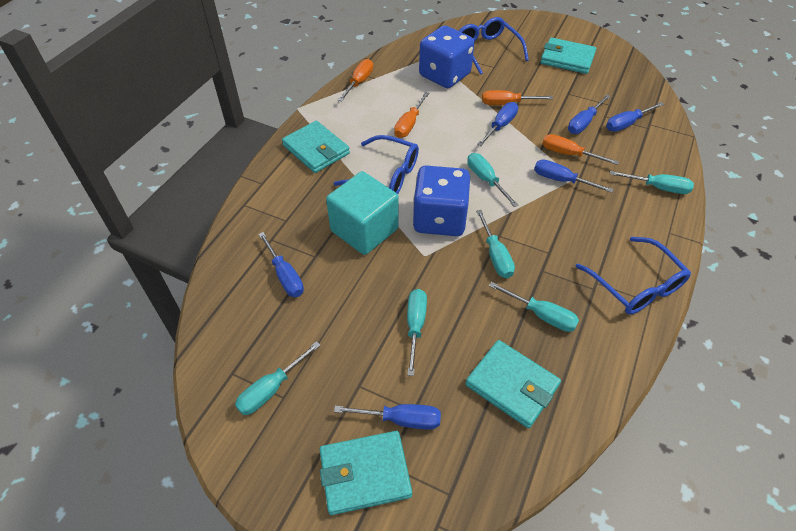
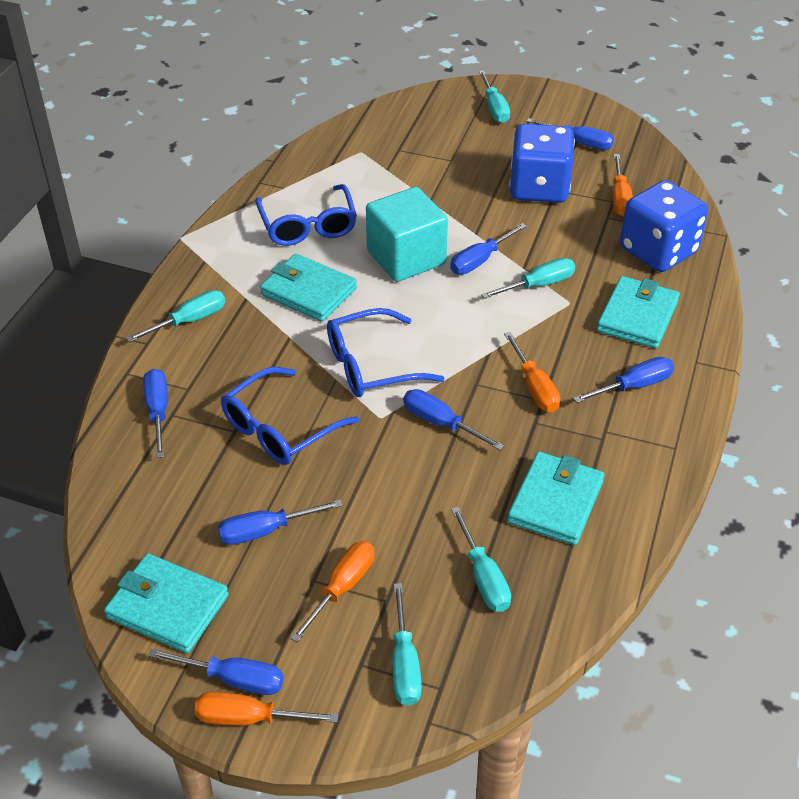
blue screwdriver: [258,232,304,297] [334,404,441,430] [477,102,518,146] [534,159,614,193] [568,94,611,134] [606,102,665,132] = 6 -> [143,369,168,458] [148,648,284,695] [218,500,343,545] [403,389,505,451] [450,223,527,274] [526,118,614,150] [573,357,674,403] = 7
turquoise screwdriver: [235,341,321,415] [407,289,427,376] [467,153,518,207] [476,210,515,278] [489,282,579,332] [610,171,694,194] = 6 -> [126,290,225,343] [392,583,422,706] [451,507,511,612] [479,70,510,123] [481,258,575,299] = 5

